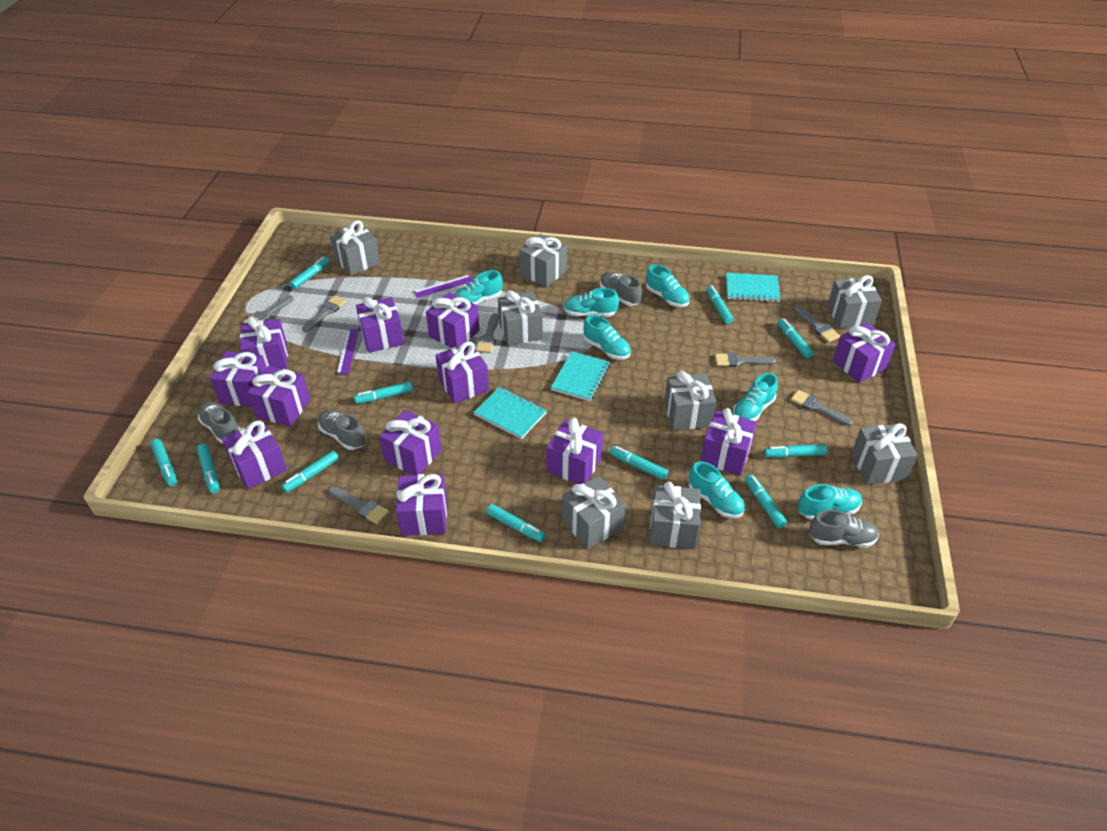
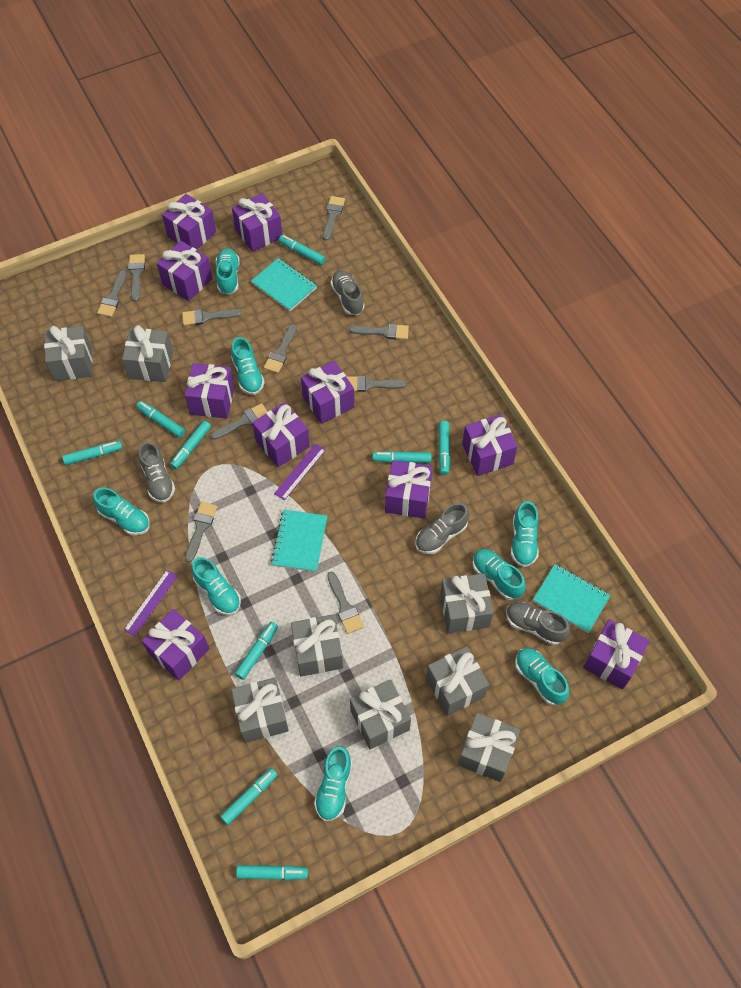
grey brush: [243,295,293,323] [302,295,346,332] [328,486,389,524] [476,313,499,353] [715,353,776,367] [791,390,853,426] [794,306,840,342] = 7 -> [97,270,127,317] [128,254,145,302] [182,309,242,326] [185,502,217,563] [210,403,268,440] [264,324,297,373] [323,196,345,241] [327,571,364,634] [347,376,406,392] [349,324,409,339] = 10
purple gift: [210,351,267,407] [222,420,287,489] [240,317,288,369] [247,366,310,426] [356,297,404,353] [379,410,442,475] [396,474,447,536] [426,292,480,348] [435,341,489,404] [547,418,603,484] [701,408,757,476] [833,323,896,383] = 12 -> [141,609,209,680] [157,241,213,301] [162,194,216,249] [185,363,235,419] [232,193,282,252] [252,402,310,467] [301,361,354,424] [385,460,433,519] [462,414,518,476] [583,619,650,689] = 10
turquoise marker: [150,439,177,486] [197,444,220,493] [281,451,339,493] [289,257,330,289] [354,381,413,404] [486,504,546,542] [610,446,668,480] [706,286,733,324] [745,475,787,528] [764,444,827,458] [778,318,814,359] = 11 -> [62,441,123,465] [136,401,185,438] [170,421,211,469] [220,768,278,825] [235,622,278,680] [236,865,308,880] [278,235,325,265] [372,451,432,463] [439,421,450,475] = 9
turquoise shoe: [454,270,503,304] [564,288,619,316] [584,315,631,360] [646,264,690,307] [689,461,745,518] [733,373,778,421] [798,484,862,520] = 7 -> [93,488,150,535] [191,557,241,615] [216,248,240,295] [231,337,265,395] [314,746,352,821] [472,549,526,600] [511,501,539,567] [515,648,570,705] = 8

